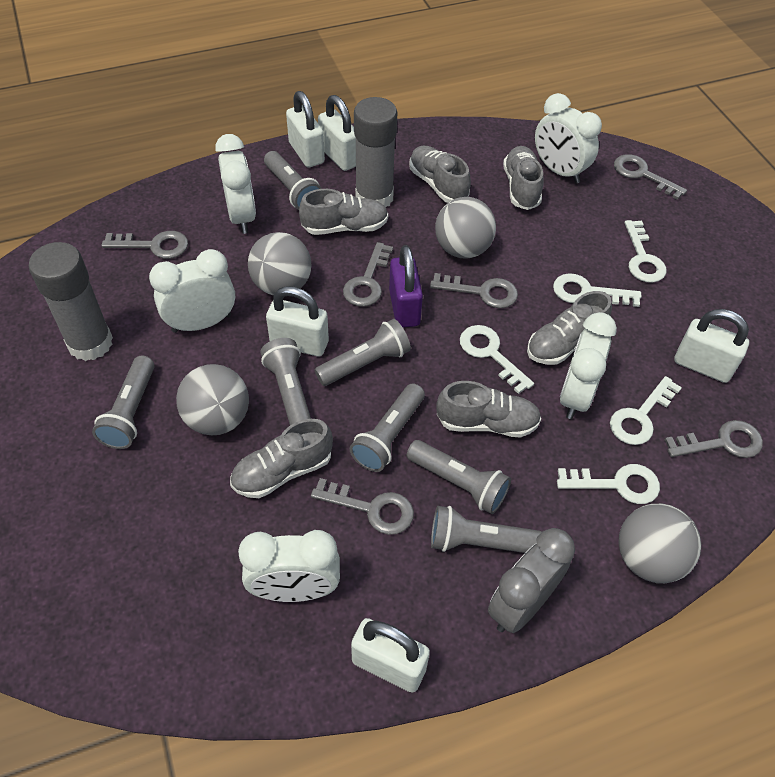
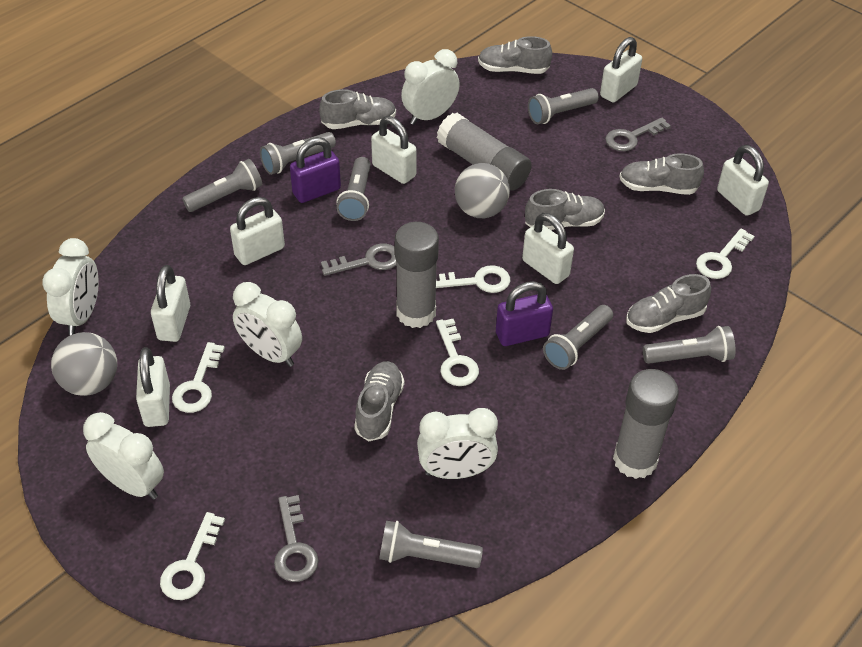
grey ball: [176,364,249,435] [248,232,311,295] [435,197,496,259] [618,504,701,583] = 4 -> [51,332,117,396] [455,163,510,218] = 2
grey clock: [488,528,575,633] = 1 -> none = 0
grey glue stick: [29,242,113,361] [354,97,398,208] = 2 -> [395,222,439,328] [437,113,532,191] [613,369,679,479] = 3
grey key: [101,231,188,259] [311,478,414,535] [343,242,393,307] [430,273,518,308] [614,154,687,200] [665,420,763,458] = 6 -> [274,495,319,582] [321,243,397,276] [605,117,671,151] = 3
purple padlock: [389,245,423,327] = 1 -> [290,137,341,203] [496,281,553,346] = 2
white padlock: [266,286,329,357] [286,91,325,168] [318,95,356,171] [351,618,430,693] [674,309,749,383] = 5 -> [136,347,170,427] [151,265,190,342] [230,197,285,265] [371,116,417,184] [522,213,574,284] [600,37,642,103] [717,145,769,216] = 7

